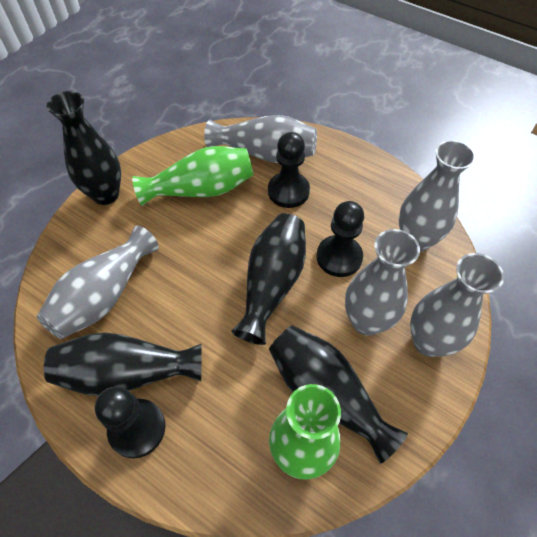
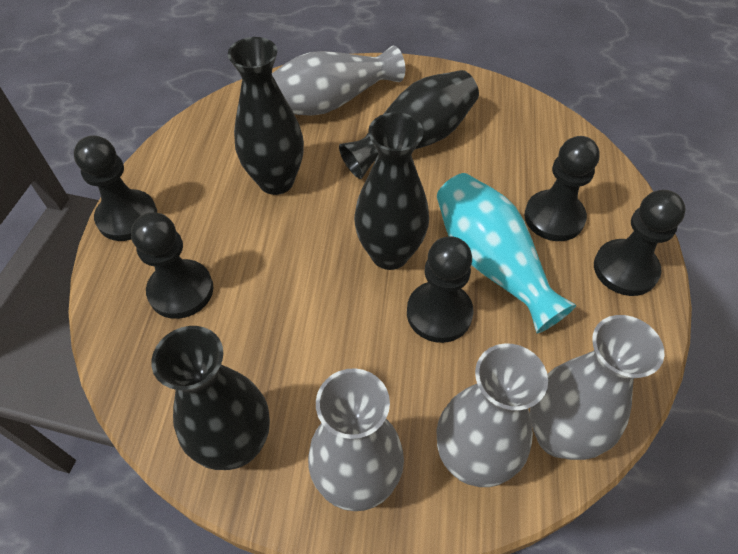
black pawn: [95,387,165,458] [268,132,310,208] [316,201,364,277] = 3 -> [74,135,157,241] [131,212,213,319] [407,236,473,343] [524,136,600,241] [594,190,686,296] = 5
green vase: [132,146,253,206] [269,384,341,480] = 2 -> none = 0
grey vase: [37,226,159,339] [204,115,317,163] [345,229,420,336] [399,140,476,252] [410,253,504,357] = 5 -> [272,46,405,116] [308,368,404,511] [436,344,548,487] [530,315,664,460] = 4
turquoise vase: none = 0 -> [437,173,576,333] = 1

